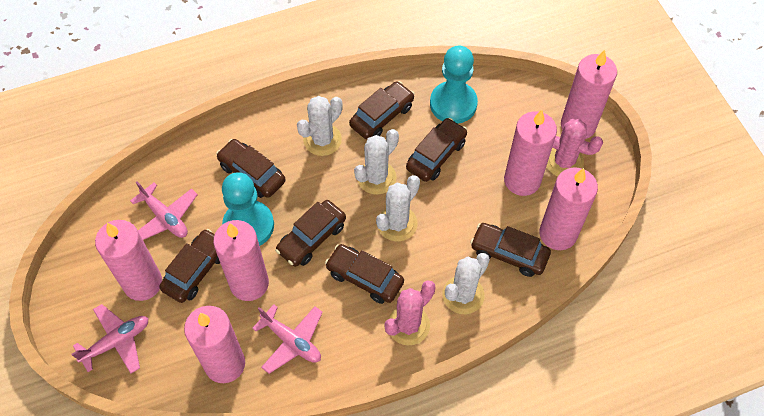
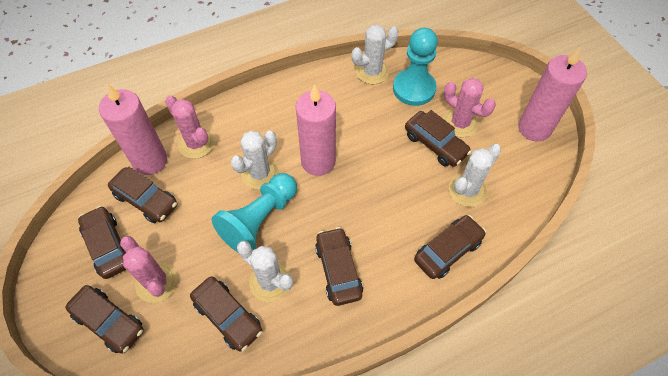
pink cactus: [384,280,435,345] [547,119,603,177] = 2 -> [120,236,178,303] [165,95,214,159] [443,78,496,138] = 3
pink candle: [95,220,162,301] [184,306,245,383] [213,220,269,301] [504,110,557,196] [539,168,598,250] [561,50,617,139] = 6 -> [99,84,167,175] [296,84,336,176] [518,47,587,142] = 3
pink plane: [71,304,148,374] [130,181,198,240] [252,304,323,374] = 3 -> none = 0

